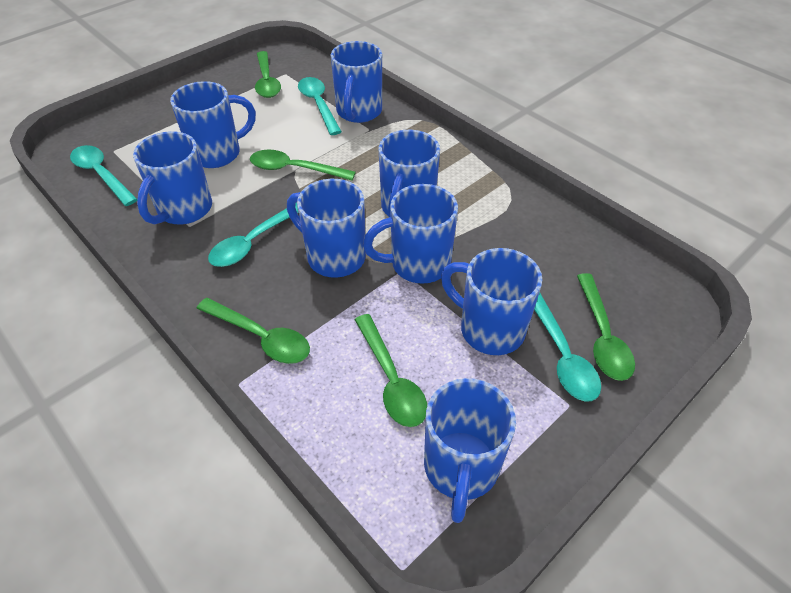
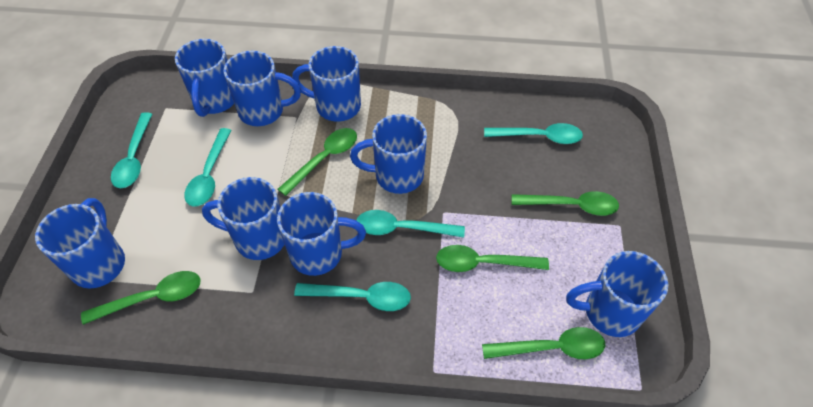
turquoise spoon: [70,145,137,206] [208,202,298,267] [298,77,342,135] [534,292,601,401] = 4 -> [111,112,152,188] [184,128,232,207] [294,282,411,311] [356,210,465,238] [484,123,583,144] = 5

